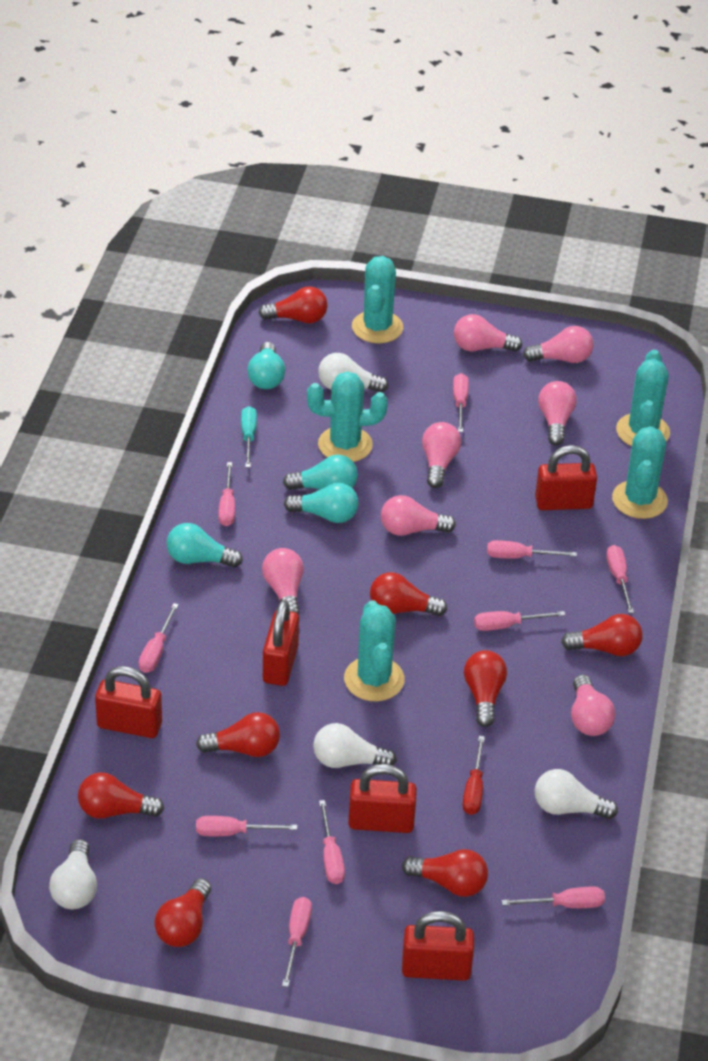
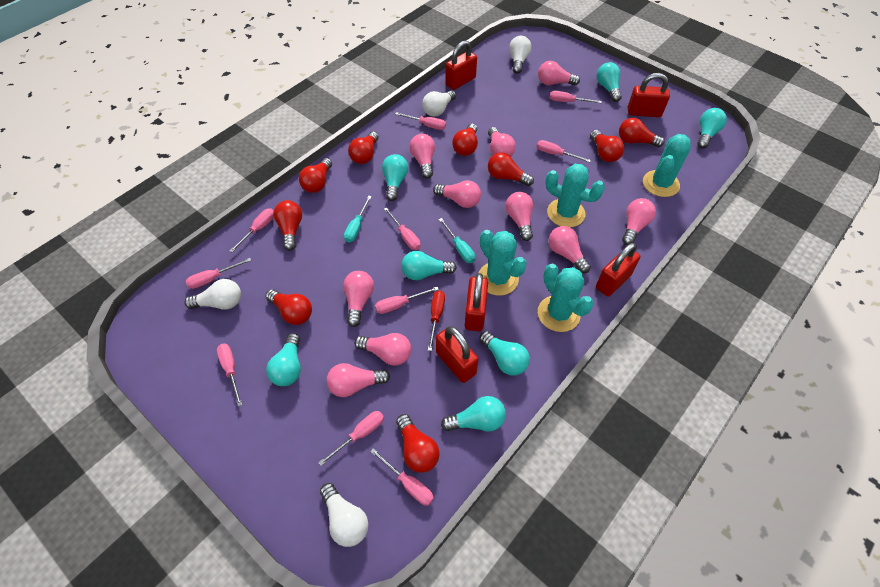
pink light bulb: [262,548,304,615] [381,495,456,536] [422,422,461,488] [454,314,522,352] [523,326,593,363] [538,381,577,446] [571,675,615,736] = 7 -> [327,363,390,397] [343,271,374,327] [354,333,411,366] [409,134,435,178] [433,180,481,208] [488,127,516,157] [505,192,533,241] [538,61,580,85] [549,226,591,273] [622,198,656,245] = 10
red light bulb: [78,772,164,819] [154,878,211,947] [196,712,280,757] [258,286,328,323] [370,572,447,616] [402,849,488,897] [464,650,507,727] [561,614,642,656] = 8 -> [266,289,312,325] [273,200,302,251] [299,158,332,193] [348,131,379,164] [396,414,440,473] [452,123,478,156] [488,152,534,186] [590,130,624,162] [619,118,664,147] = 9
turquoise cactus: [307,371,388,462] [344,600,404,701] [352,256,403,343] [612,426,668,519] [616,350,670,446] = 5 -> [479,230,527,296] [538,264,594,332] [545,164,605,227] [643,134,691,197] = 4
turquoise light bulb: [166,523,243,568] [247,342,285,389] [283,455,358,490] [284,483,359,523] = 4 -> [266,333,301,386] [382,154,408,201] [401,251,457,280] [441,396,506,431] [479,331,530,376] [597,62,622,102] [697,108,727,148] = 7
turquoise screwdriver: [241,406,257,467] = 1 -> [344,195,372,242] [439,218,475,263] = 2

